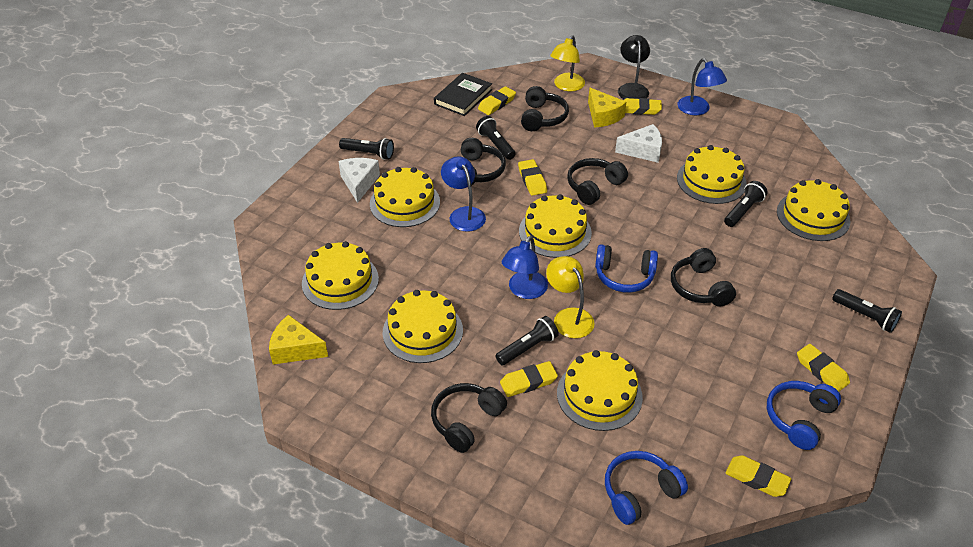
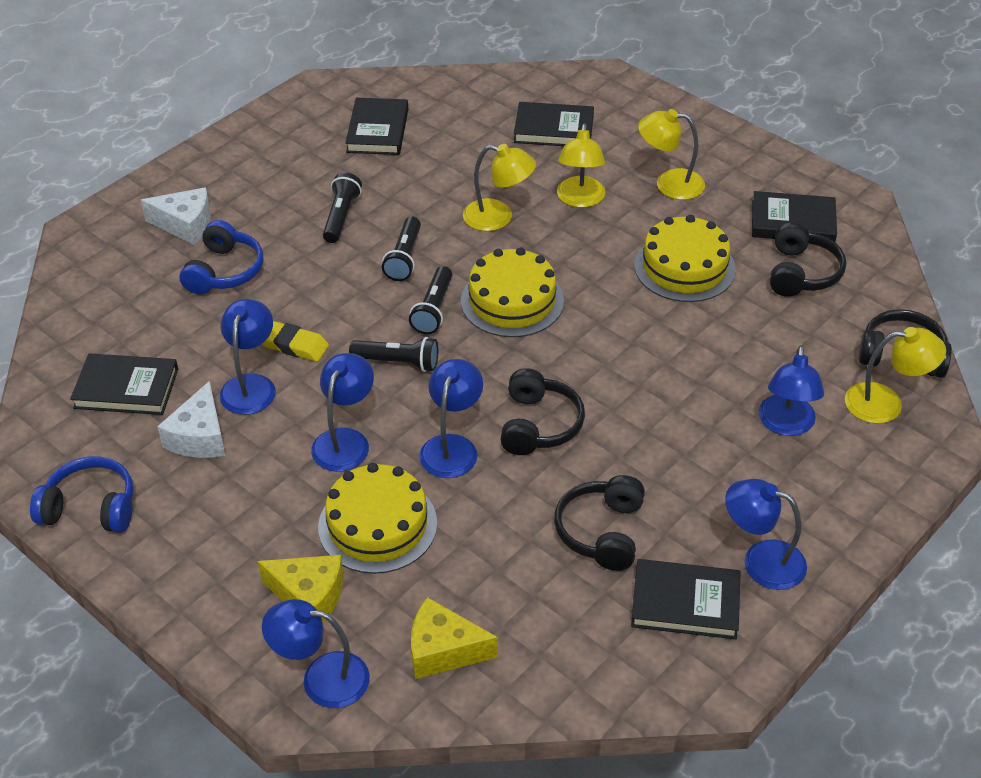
black book: [434,73,492,116] = 1 -> [70,354,178,415] [345,98,408,155] [514,102,594,146] [631,559,741,639] [752,191,837,242] = 5
black flashlight: [339,138,394,160] [476,116,516,160] [495,316,559,365] [724,181,767,227] [832,289,902,333] = 5 -> [323,172,362,243] [349,337,438,372] [382,216,421,281] [409,266,452,334] = 4
black headphones: [431,383,507,453] [461,138,506,186] [521,86,569,131] [567,158,628,205] [671,248,736,307] = 5 -> [500,368,585,455] [554,475,645,571] [770,222,846,297] [859,309,952,378] = 4
black lamp: [618,35,650,99] = 1 -> none = 0
blue headphones: [595,244,658,293] [605,451,688,525] [767,381,841,450] = 3 -> [30,456,134,533] [179,220,264,294] = 2
blue lamp: [441,156,486,232] [502,236,548,299] [678,58,727,115] = 3 -> [220,299,276,415] [262,599,370,708] [311,353,374,472] [419,359,483,478] [725,479,807,590] [759,345,824,436] = 6
yellow cake: [302,241,379,310] [370,167,440,227] [383,290,463,363] [519,194,592,258] [557,350,643,431] [677,145,747,204] [777,179,851,241] = 7 -> [318,463,437,574] [461,247,564,337] [634,215,736,302] = 3
yellow eraser: [478,86,516,115] [500,361,558,397] [518,159,547,196] [623,98,662,115] [725,455,791,497] [797,344,850,392] = 6 -> [262,321,329,362] = 1
yellow lamp: [546,256,594,338] [550,35,585,91] = 2 -> [463,144,536,231] [557,123,605,208] [638,109,705,200] [845,327,946,424] = 4

